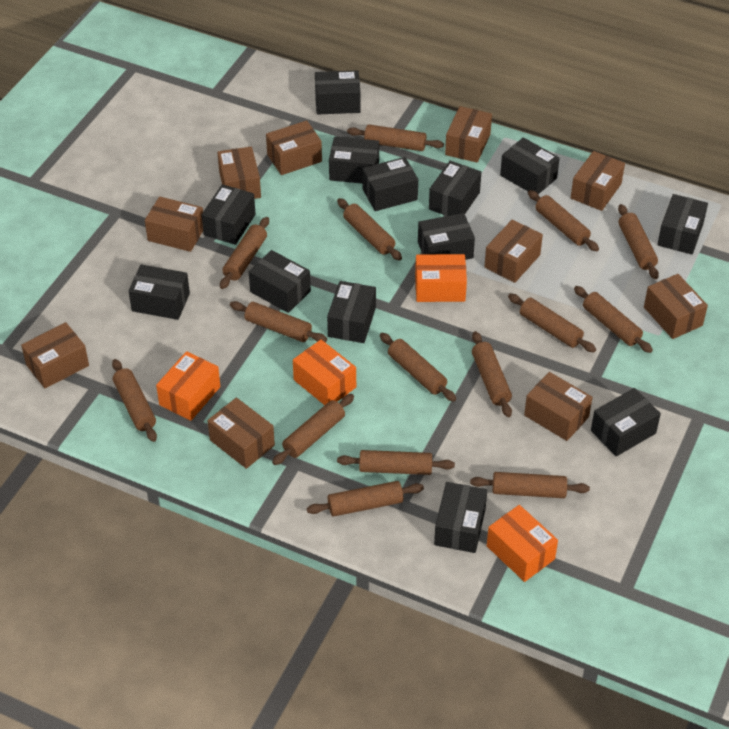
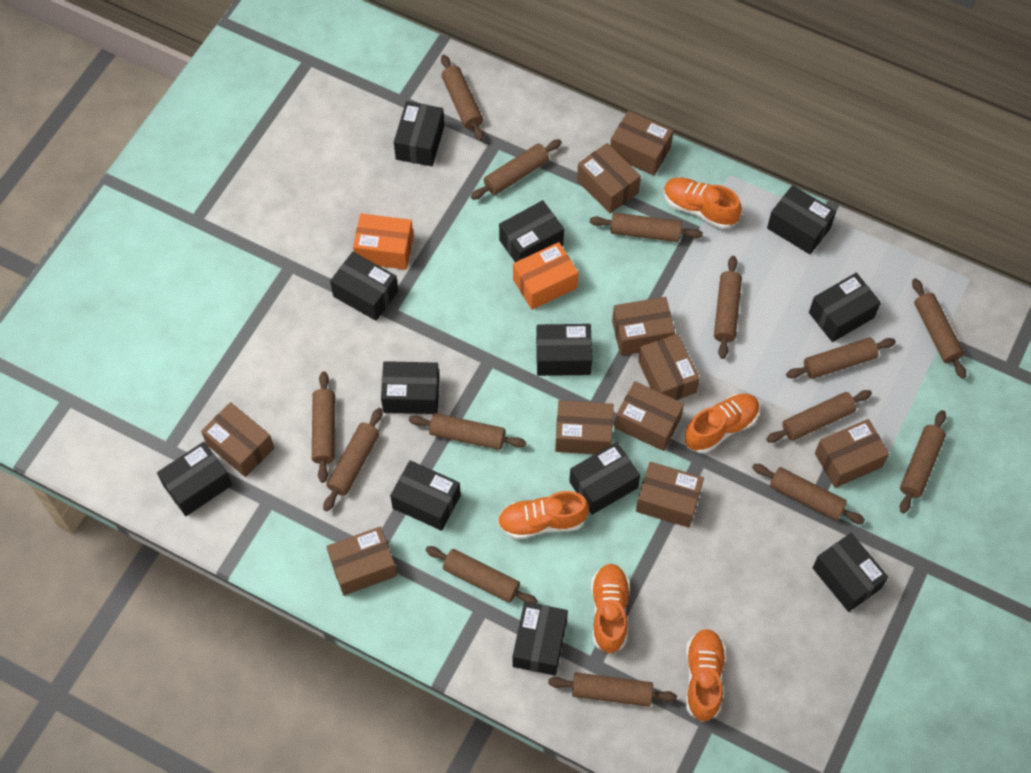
black box: [129,264,190,320] [202,184,256,245] [249,250,311,313] [315,70,361,115] [327,281,376,343] [329,136,379,184] [362,157,418,211] [418,213,475,260] [429,161,481,216] [434,482,487,553] [500,137,560,194] [591,388,661,456] [657,194,708,254] = 13 -> [157,442,232,516] [330,252,398,321] [381,361,439,414] [390,460,461,531] [394,101,444,166] [499,200,564,262] [513,602,568,676] [536,324,592,376] [569,442,640,515] [767,185,836,254] [809,273,881,342] [812,533,888,612] = 12
brown rolling pin: [112,359,157,442] [220,217,269,289] [230,301,327,342] [272,394,354,465] [307,481,424,517] [337,198,402,261] [337,450,455,475] [347,124,444,151] [380,333,456,402] [470,472,590,498] [472,331,512,417] [508,294,596,352] [528,190,599,251] [574,286,653,353] [618,204,659,279] = 15 -> [312,372,335,483] [323,408,383,512] [409,413,526,450] [426,546,538,604] [441,55,484,141] [471,139,562,200] [548,672,677,707] [590,213,703,242] [714,256,742,359] [752,464,865,524] [766,390,872,443] [786,337,896,379] [900,410,946,513] [912,278,966,379] = 14
orange box: [156,351,220,421] [293,340,356,405] [415,254,467,302] [487,505,558,582] = 4 -> [353,213,413,270] [513,242,578,310] = 2
orange shoe: none = 0 -> [497,491,589,539] [591,564,630,654] [664,178,742,229] [684,394,760,453] [686,629,726,722] = 5

